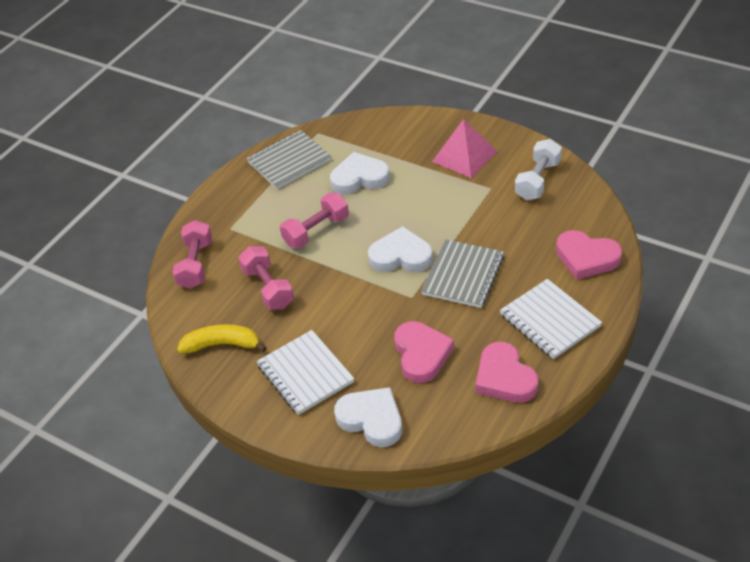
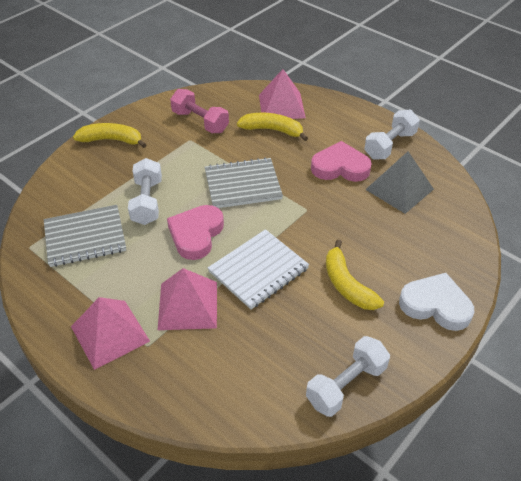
grey pyramid: none = 0 -> [365,151,434,214] = 1
pink dumbbell: [172,220,212,289] [239,246,294,310] [280,193,349,248] = 3 -> [170,89,229,133] = 1
pink heart: [394,321,454,383] [476,342,538,403] [556,230,622,280] = 3 -> [167,205,224,260] [311,141,372,182] = 2
pink pyramid: [432,119,498,178] = 1 -> [71,297,150,370] [158,268,217,330] [259,69,306,119] = 3
white dumbbell: [515,139,562,200] = 1 -> [128,158,162,225] [306,336,390,417] [364,110,420,159] = 3
white heart: [330,152,390,194] [334,387,402,447] [368,226,433,272] = 3 -> [399,273,474,331] = 1
white notebook: [257,330,354,415] [500,279,602,359] = 2 -> [208,229,309,309] = 1
yellow banana: [177,324,267,353] = 1 -> [73,123,147,148] [237,113,308,141] [326,240,384,310] = 3

